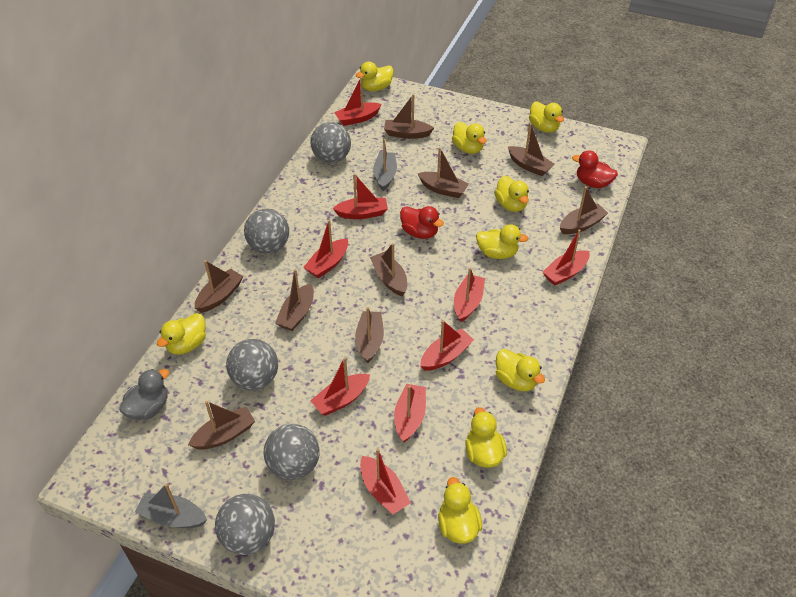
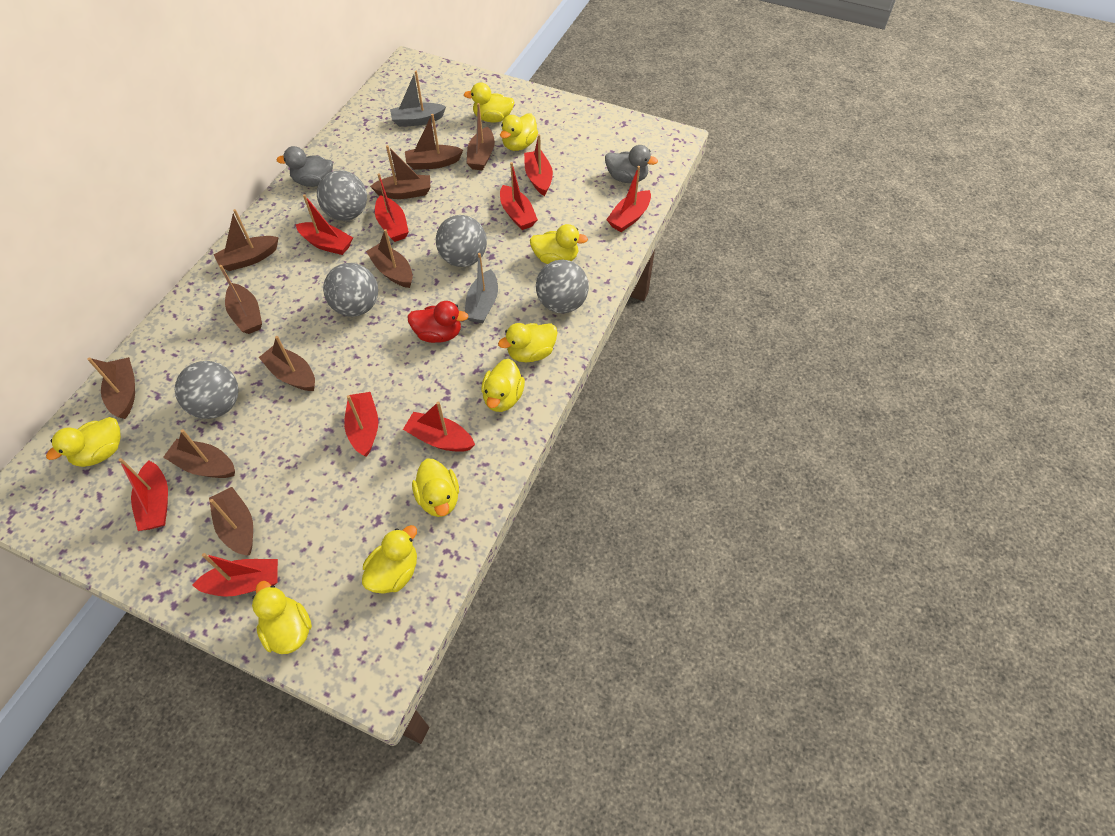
brown boat: [188,401,255,450] [195,260,243,313] [275,269,314,331] [355,307,384,363] [370,243,407,296] [384,94,434,139] [417,147,469,198] [508,123,554,176] [560,187,608,234] = 9 -> [87,357,135,419] [163,429,235,478] [209,487,253,556] [214,209,279,271] [219,265,262,334] [259,336,315,391] [366,229,413,288] [370,145,431,199] [405,114,463,170] [467,103,495,170] = 10
grey duck: [119,369,169,420] = 1 -> [276,146,333,187] [605,145,658,183] = 2
red duck: [400,206,444,239] [572,150,618,188] = 2 -> [407,301,468,343] = 1

